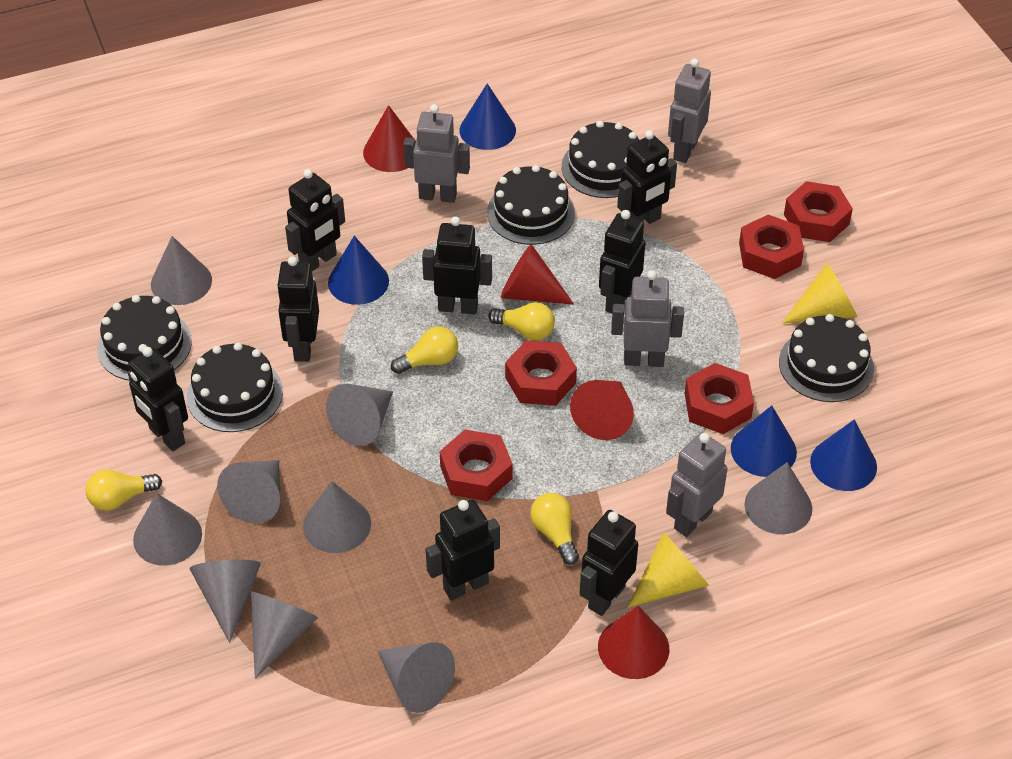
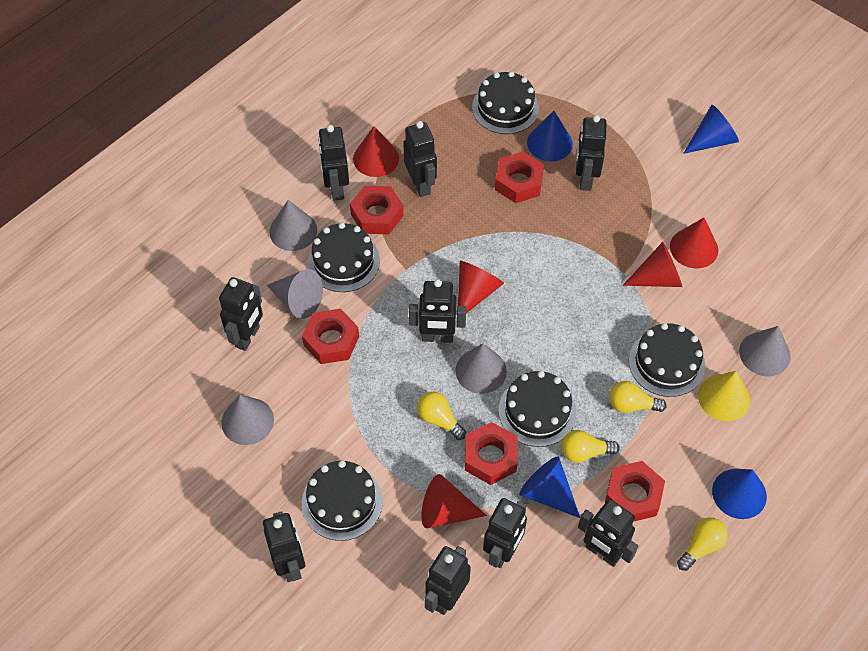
black robot: [128,347,188,451] [277,256,319,362] [285,169,345,271] [422,217,492,314] [426,500,500,600] [580,510,638,616] [599,210,646,313] [617,130,677,224] = 8 -> [219,277,263,351] [263,511,305,582] [318,125,349,201] [403,121,437,197] [409,279,466,343] [425,546,471,615] [483,498,527,568] [576,115,606,191] [578,499,638,567] = 9
grey cone: [133,493,202,566] [151,236,212,305] [189,560,261,643] [217,460,280,523] [251,592,318,679] [303,481,371,553] [326,384,393,446] [378,642,455,713] [745,462,812,534] = 9 -> [221,395,274,445] [267,269,323,319] [269,200,317,251] [456,343,507,394] [739,326,790,377] = 5
grey robot: [404,104,470,203] [611,270,684,367] [666,432,728,537] [668,58,711,163] = 4 -> none = 0
red cone: [363,105,416,172] [501,244,574,305] [570,380,634,440] [598,606,669,679] = 4 -> [353,126,399,177] [421,474,487,529] [458,261,504,313] [623,242,682,287] [670,218,718,268] = 5
yellow cone: [628,531,709,608] [782,263,857,323] = 2 -> [698,371,750,421] = 1

